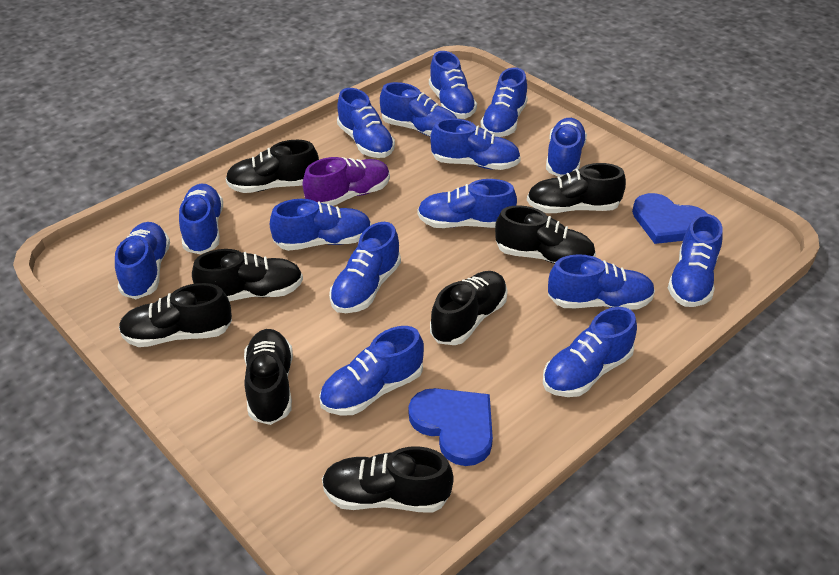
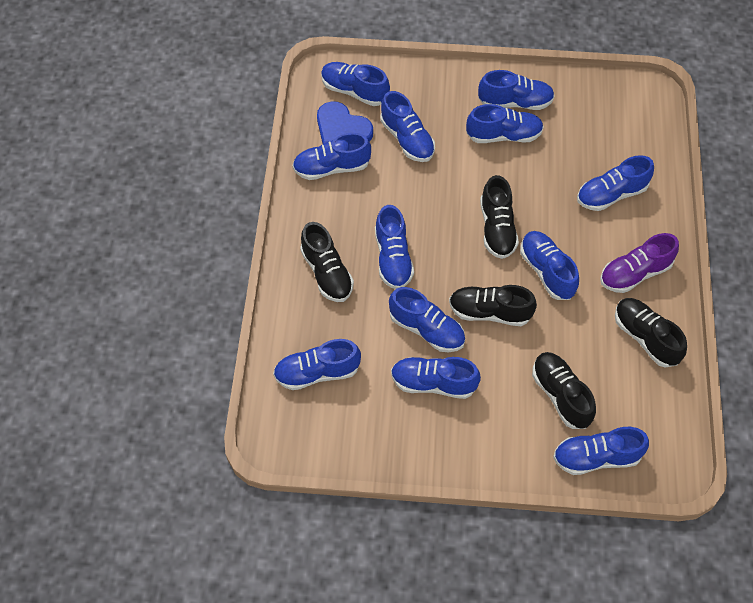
black shoe: [119,283,232,347] [192,249,303,302] [226,140,319,193] [244,329,293,425] [322,446,454,512] [430,271,508,345] [495,205,596,264] [527,163,626,213] = 8 -> [300,222,354,302] [449,285,537,326] [480,175,519,259] [532,352,596,429] [615,298,687,367] = 5
blue heart: [409,388,493,466] [632,193,708,244] = 2 -> [317,101,373,144] = 1
blue shoe: [115,222,170,299] [179,184,223,254] [270,199,372,251] [319,326,424,416] [329,222,401,313] [337,88,395,158] [380,82,457,136] [418,179,517,228] [429,51,477,119] [430,118,521,170] [480,67,528,137] [543,307,637,397] [546,118,587,177] [548,254,655,310] [668,214,722,307] = 15 -> [273,339,361,390] [292,133,371,180] [321,62,390,106] [375,205,414,289] [380,91,435,162] [389,287,465,352] [391,357,481,399] [466,104,544,143] [478,70,555,110] [520,231,579,300] [553,427,649,475] [577,155,654,211] = 12

